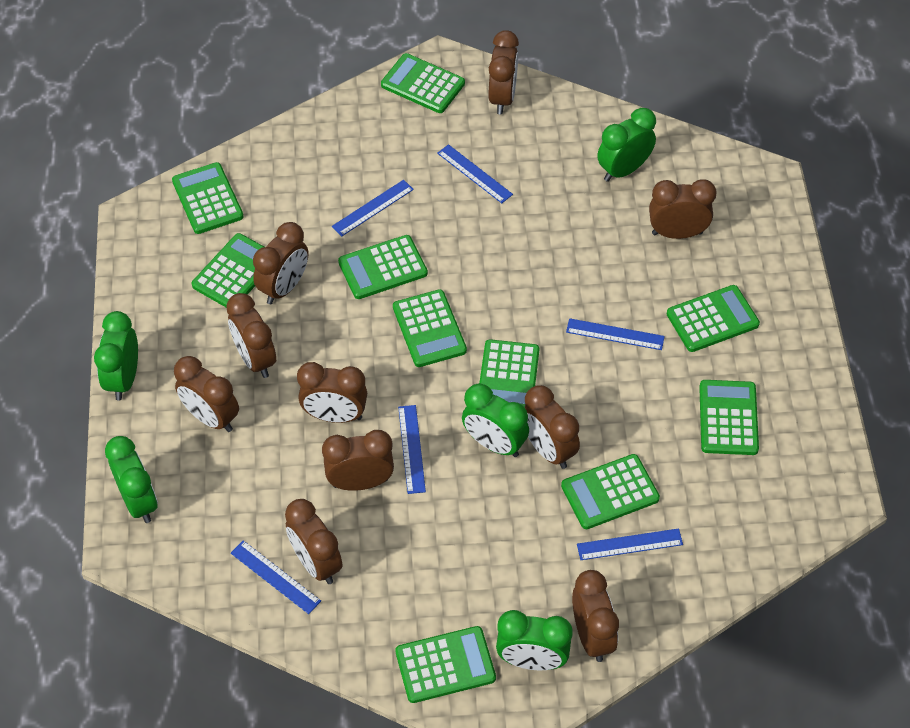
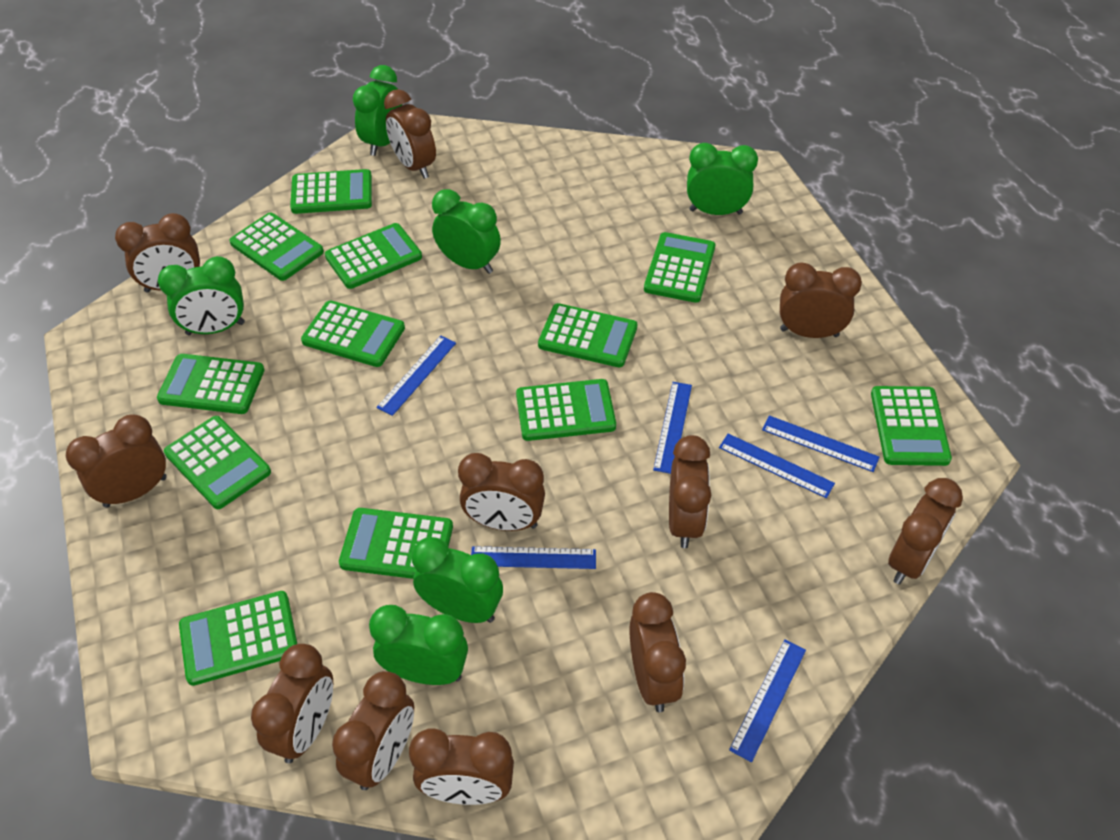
brown clock: [174,356,239,432] [226,293,276,378] [253,222,309,304] [285,499,342,584] [297,362,367,423] [322,430,394,491] [489,30,519,114] [524,385,580,469] [572,570,619,662] [649,179,717,239] = 10 -> [66,414,167,508] [115,213,200,293] [251,644,333,763] [332,671,414,790] [384,89,436,179] [409,728,514,805] [458,453,545,531] [629,592,686,712] [669,435,711,548] [780,262,862,338] [888,478,963,585] = 11
green calculator: [172,162,244,234] [192,233,264,308] [338,235,428,299] [381,53,465,113] [393,289,467,367] [395,626,496,703] [479,339,539,407] [561,454,660,529] [667,285,760,352] [699,380,759,455] = 10 -> [157,354,265,414] [164,416,271,509] [179,591,297,686] [230,213,324,281] [290,169,372,214] [301,300,405,367] [325,223,422,289] [339,508,453,579] [516,379,616,441] [538,303,638,367] [644,232,715,303] [871,386,952,466] = 12
green clock: [94,311,138,400] [105,436,158,523] [462,384,529,457] [496,610,573,670] [597,108,656,182] = 5 -> [158,256,245,335] [353,65,402,156] [369,605,468,685] [412,537,503,623] [432,189,501,274] [687,143,758,215] = 6

